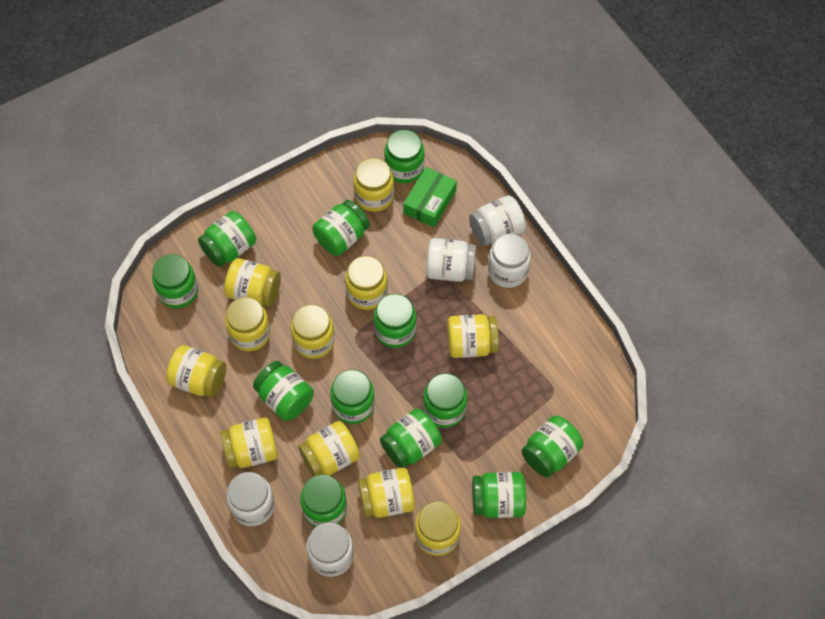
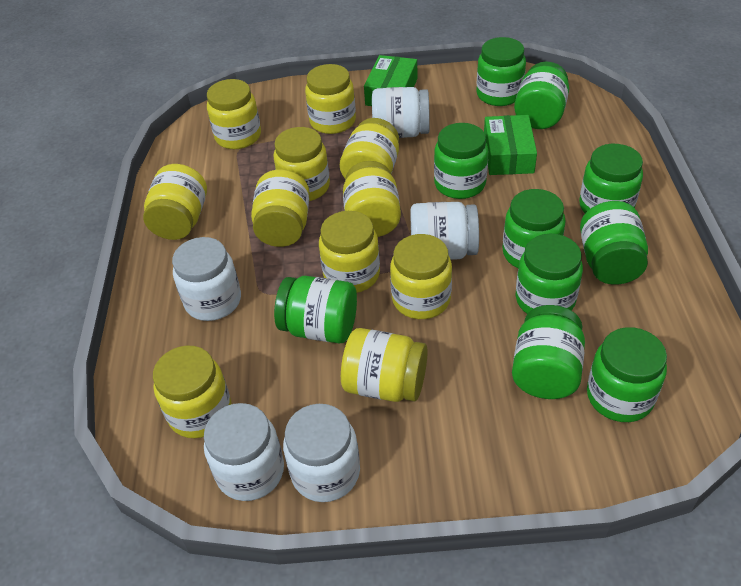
green box: [403,167,457,227] = 1 -> [364,55,418,106] [484,115,537,175] = 2
green jar: [152,254,198,308] [198,211,256,267] [253,361,314,421] [300,475,347,527] [312,200,370,256] [330,370,375,424] [374,294,416,348] [380,409,442,468] [384,130,425,183] [423,373,467,428] [472,472,526,518] [521,416,583,477] = 12 -> [274,276,357,343] [434,123,488,199] [476,37,526,106] [502,189,566,269] [512,305,585,399] [514,61,569,129] [516,234,583,314] [579,144,643,213] [580,201,648,284] [587,327,667,422] = 10

